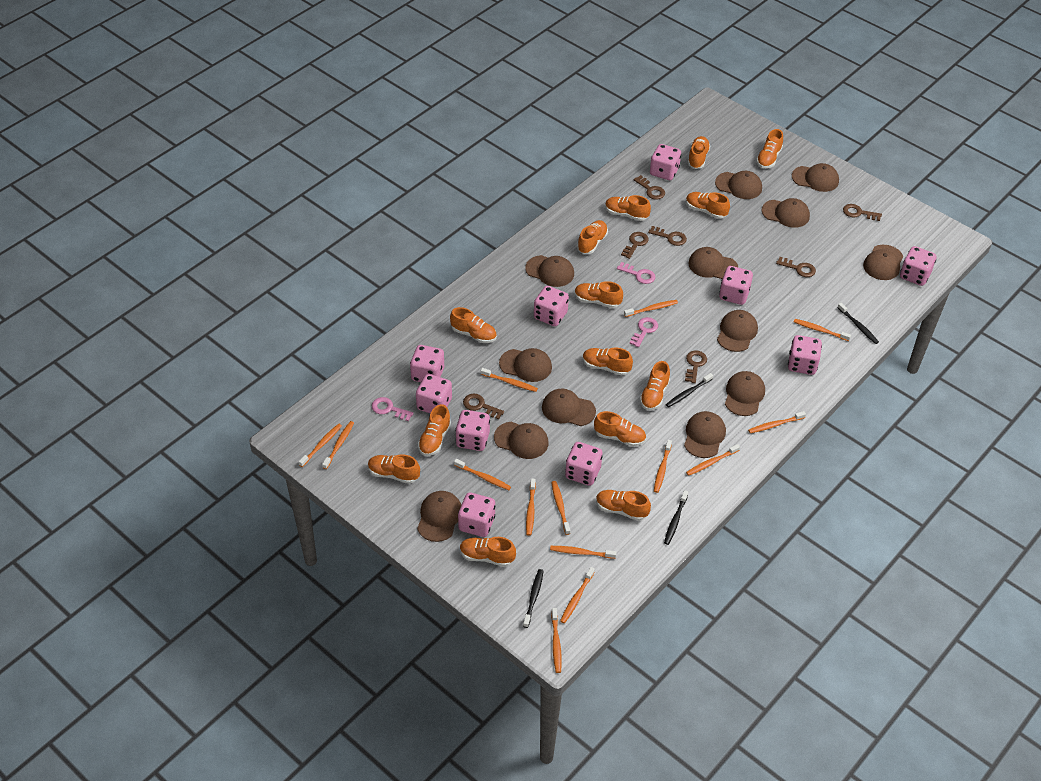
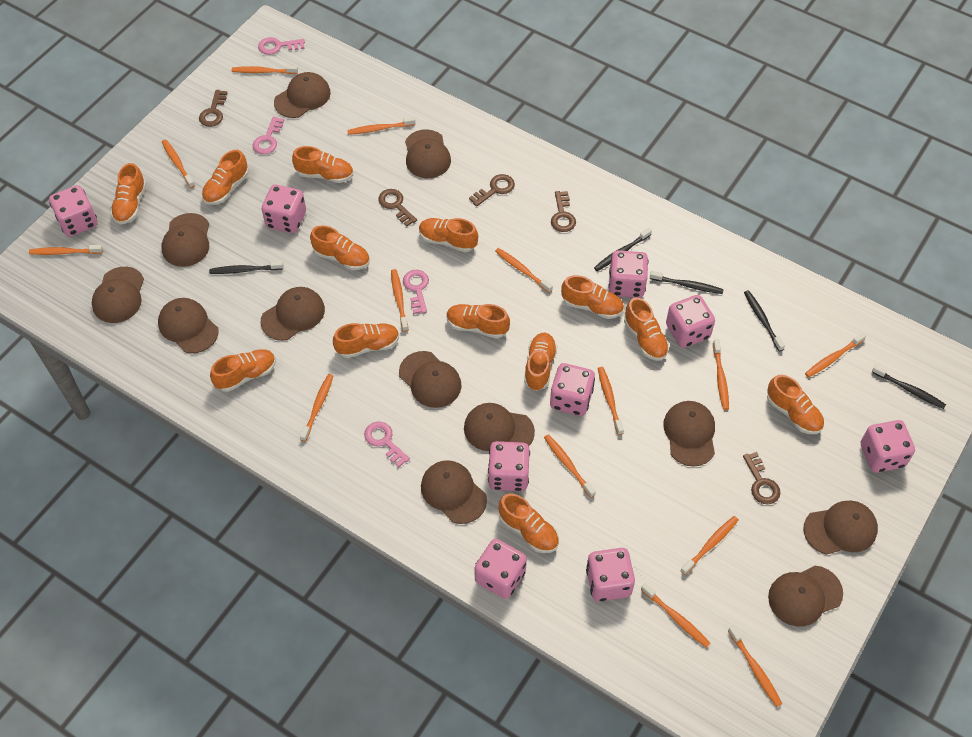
black toothbrush: [523,569,543,628] [664,490,688,545] [666,373,713,407] [838,303,879,344] = 4 -> [209,261,283,274] [594,228,652,271] [650,271,724,294] [744,290,785,351] [872,365,946,409] = 5
brown cap: [417,491,461,542] [494,422,549,459] [499,348,552,382] [525,255,574,287] [542,389,596,426] [684,411,726,458] [688,247,738,279] [715,171,762,199] [717,310,758,352] [725,371,765,416] [762,198,810,228] [792,163,839,192] [863,245,903,280] = 13 -> [92,267,144,323] [158,298,219,353] [161,213,209,267] [261,287,325,341] [274,72,330,118] [399,351,461,408] [405,129,451,178] [421,460,487,524] [464,403,535,451] [663,401,715,467] [768,566,843,627] [803,500,878,555] = 12
brown key: [463,394,504,419] [621,232,649,259] [634,175,665,200] [648,226,687,246] [685,351,707,383] [776,257,816,277] [843,204,882,221] = 7 -> [199,90,227,127] [378,189,417,227] [469,174,515,207] [551,191,576,232] [743,452,780,504] = 5
orange shoe: [368,454,420,484] [418,404,451,456] [450,307,497,343] [460,537,516,567] [575,281,623,308] [577,220,608,254] [583,348,633,375] [594,411,646,446] [596,490,651,521] [605,195,651,221] [640,361,670,410] [686,192,730,219] [688,136,710,169] [756,129,783,168] = 14 -> [110,163,146,224] [202,150,248,205] [210,349,276,392] [292,146,353,183] [310,225,370,270] [333,323,399,358] [419,218,478,252] [447,304,510,338] [499,493,559,553] [524,333,557,391] [561,275,624,319] [624,297,669,361] [767,375,824,434] = 13
pink dice: [410,345,444,382] [416,374,452,413] [455,410,490,451] [458,493,495,537] [534,286,569,326] [565,442,603,486] [650,144,681,180] [719,266,753,305] [788,335,822,375] [900,246,936,286] = 10 -> [49,185,98,237] [262,185,306,233] [474,539,527,599] [488,441,530,491] [550,363,595,416] [586,548,635,602] [608,250,648,298] [666,295,715,348] [861,420,915,473] = 9
pink key: [372,397,414,421] [617,262,655,284] [629,317,658,347] = 3 -> [253,117,284,154] [258,37,305,55] [364,421,410,467] [403,270,429,314] = 4

